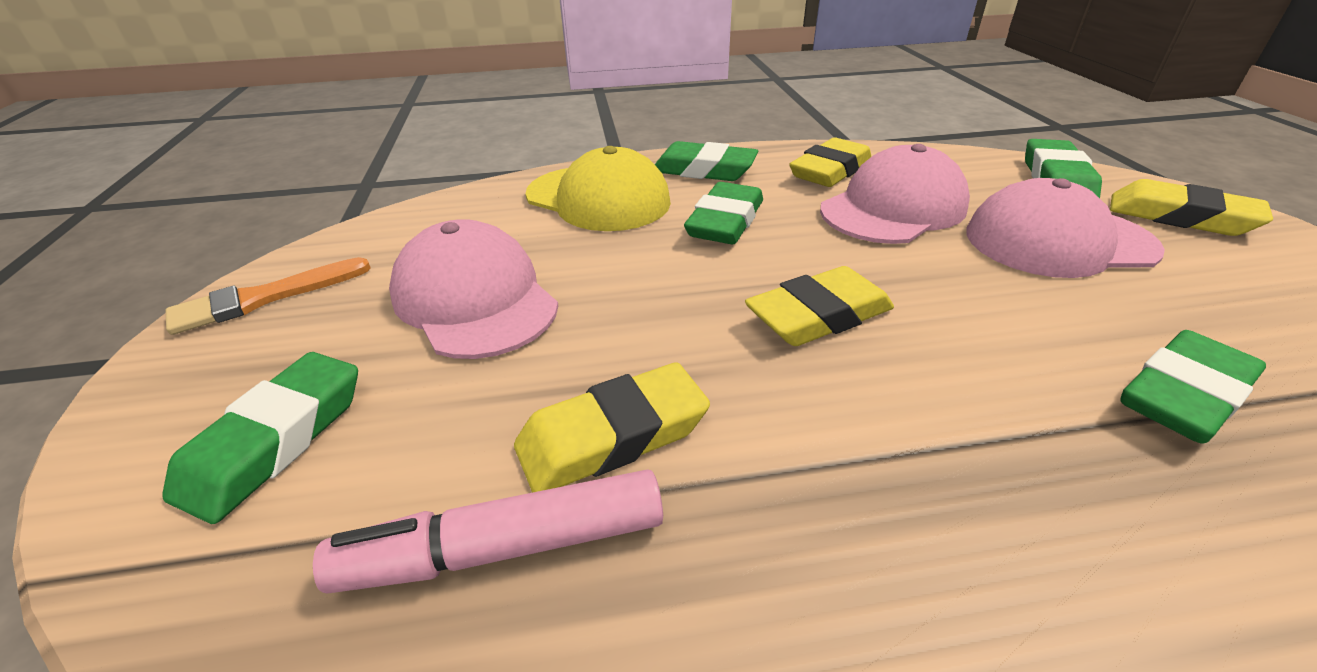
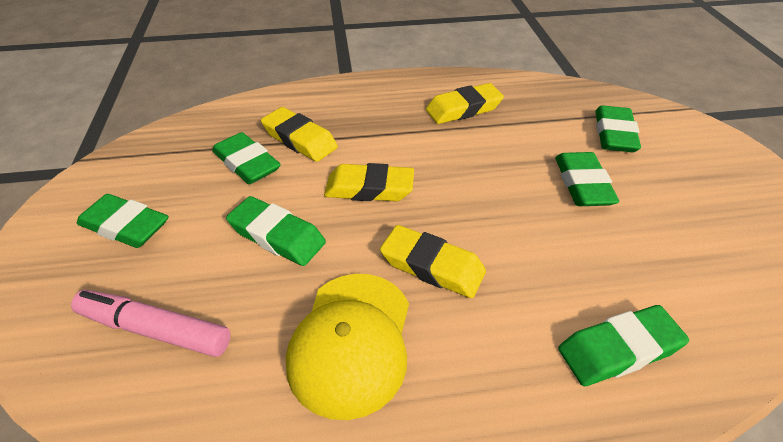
green eraser: [162,352,358,524] [654,141,758,181] [684,182,763,244] [1025,139,1102,198] [1120,330,1266,444] = 5 -> [77,194,169,248] [212,132,281,184] [226,196,326,266] [555,152,619,206] [558,305,689,386] [595,105,641,152] = 6
orange brush: [166,257,371,335] = 1 -> none = 0
pink cap: [389,219,558,359] [820,144,970,244] [966,178,1165,278] = 3 -> none = 0

